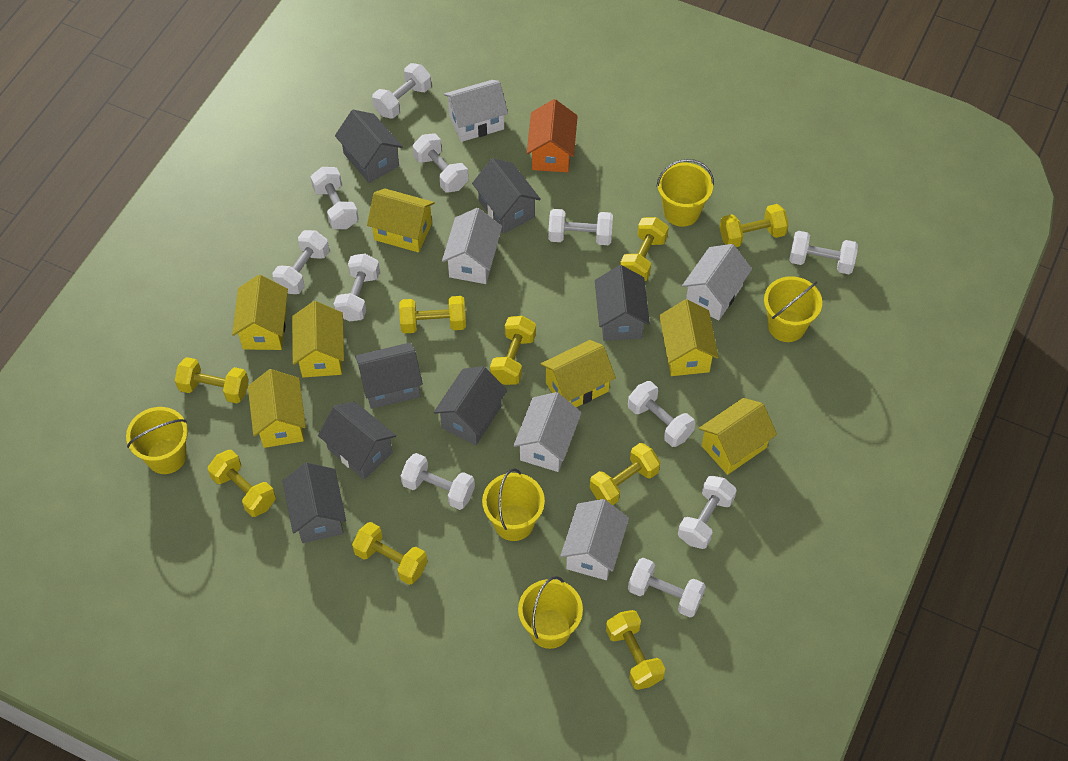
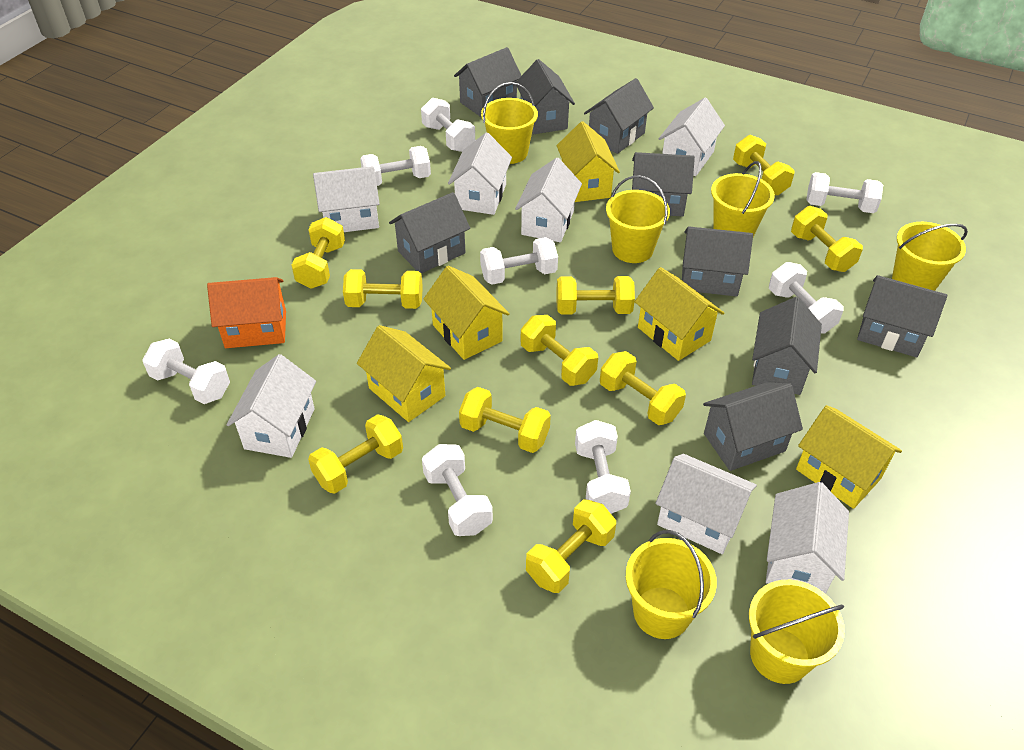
grey house: [283,463,346,543] [318,402,396,480] [335,110,403,183] [355,342,423,409] [434,366,507,445] [472,158,541,233] [595,265,650,341] = 7 -> [389,192,470,273] [454,47,522,117] [515,59,575,134] [584,78,654,154] [632,152,695,216] [682,226,753,296] [703,383,803,471] [752,297,822,395] [857,275,947,357] = 9
white dumbbell: [272,230,329,294] [311,167,359,229] [334,253,380,322] [372,63,431,119] [401,453,475,510] [413,134,468,192] [548,209,613,245] [628,381,695,447] [628,558,706,617] [678,476,737,549] [789,231,858,274] = 11 -> [142,339,230,404] [360,146,431,186] [421,97,475,152] [422,444,493,536] [480,237,558,285] [575,420,631,514] [769,262,844,334] [806,172,883,213] = 8
white house: [442,208,502,284] [444,80,508,142] [513,392,582,472] [560,499,629,580] [682,244,752,320] = 5 -> [227,354,316,458] [313,166,380,232] [448,132,512,215] [515,158,582,242] [656,454,757,554] [658,98,725,176] [766,482,849,594] = 7
yellow bucket: [126,407,188,474] [482,468,545,541] [518,576,583,649] [656,159,714,227] [764,276,822,342] = 5 -> [481,82,538,164] [606,175,670,263] [626,530,717,639] [711,161,775,237] [749,580,845,684] [892,222,968,291] = 6
yellow dumbbell: [175,357,249,403] [208,450,276,517] [352,522,427,585] [399,296,466,334] [490,316,536,385] [590,443,660,505] [606,610,665,690] [620,217,669,281] [720,204,789,247] = 9 -> [291,217,345,289] [308,414,403,494] [343,269,423,309] [459,387,551,453] [521,315,598,386] [526,499,616,593] [556,276,635,315] [600,351,686,425] [733,135,795,196] [791,206,863,272] = 10
yellow house: [232,275,288,350] [248,369,306,448] [292,301,344,378] [367,188,435,252] [541,340,616,407] [659,299,719,376] [699,398,777,475] = 7 -> [357,325,451,422] [423,266,510,360] [556,121,620,202] [635,267,724,361] [796,405,902,509] = 5

